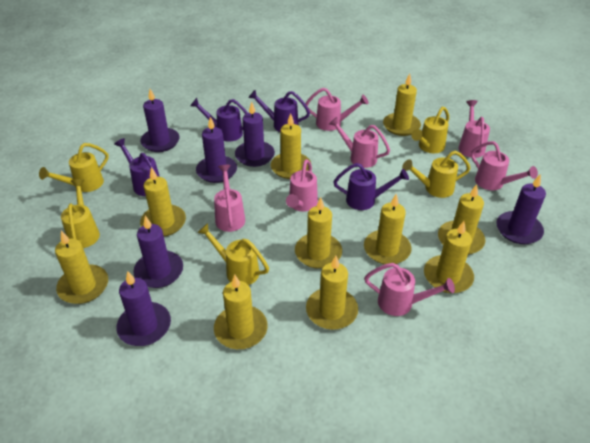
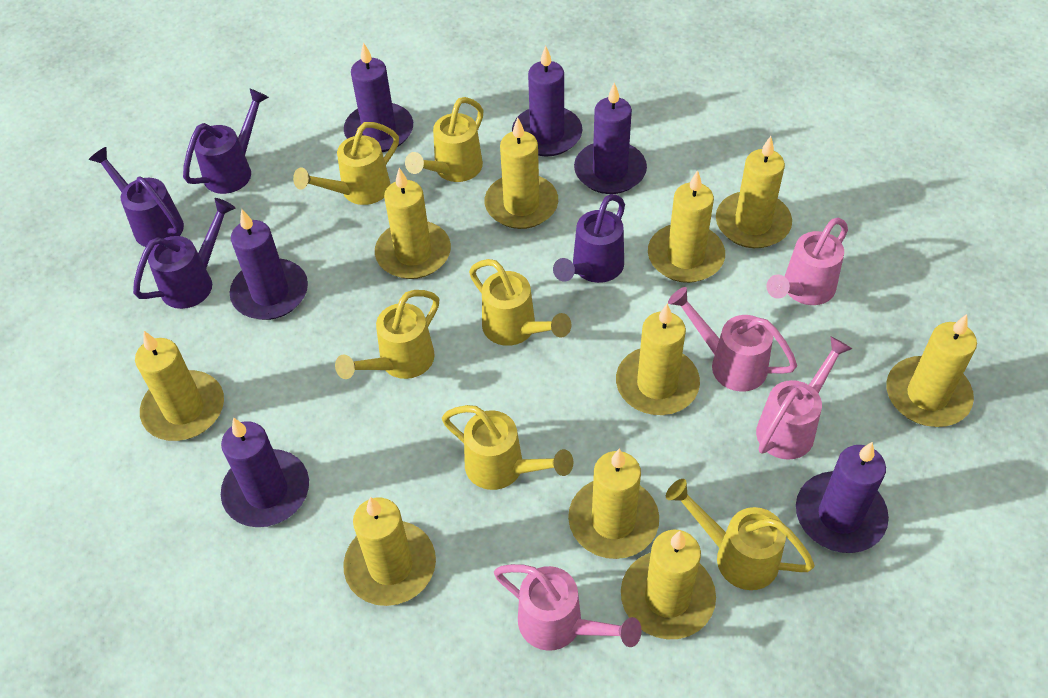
pink watering can: [214,165,245,232] [286,159,318,211] [305,88,368,131] [329,117,390,168] [364,263,455,316] [458,100,490,158] [471,141,538,190] = 7 -> [494,564,642,651] [668,287,797,392] [756,336,852,460] [766,218,848,305] = 4
yellow watering can: [39,143,109,192] [61,179,100,248] [197,223,269,285] [402,151,471,198] [411,107,449,153] = 5 -> [293,122,399,205] [335,290,439,379] [405,97,484,182] [442,405,573,490] [469,259,571,346] [666,479,815,590] = 6

